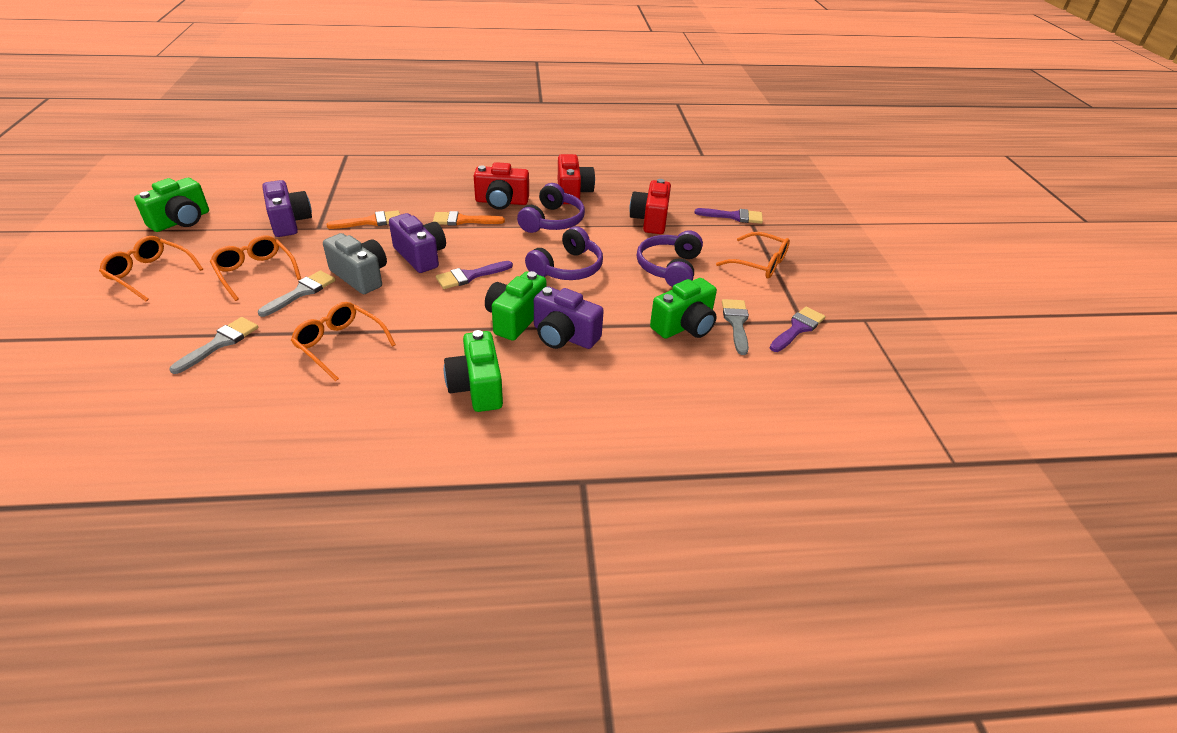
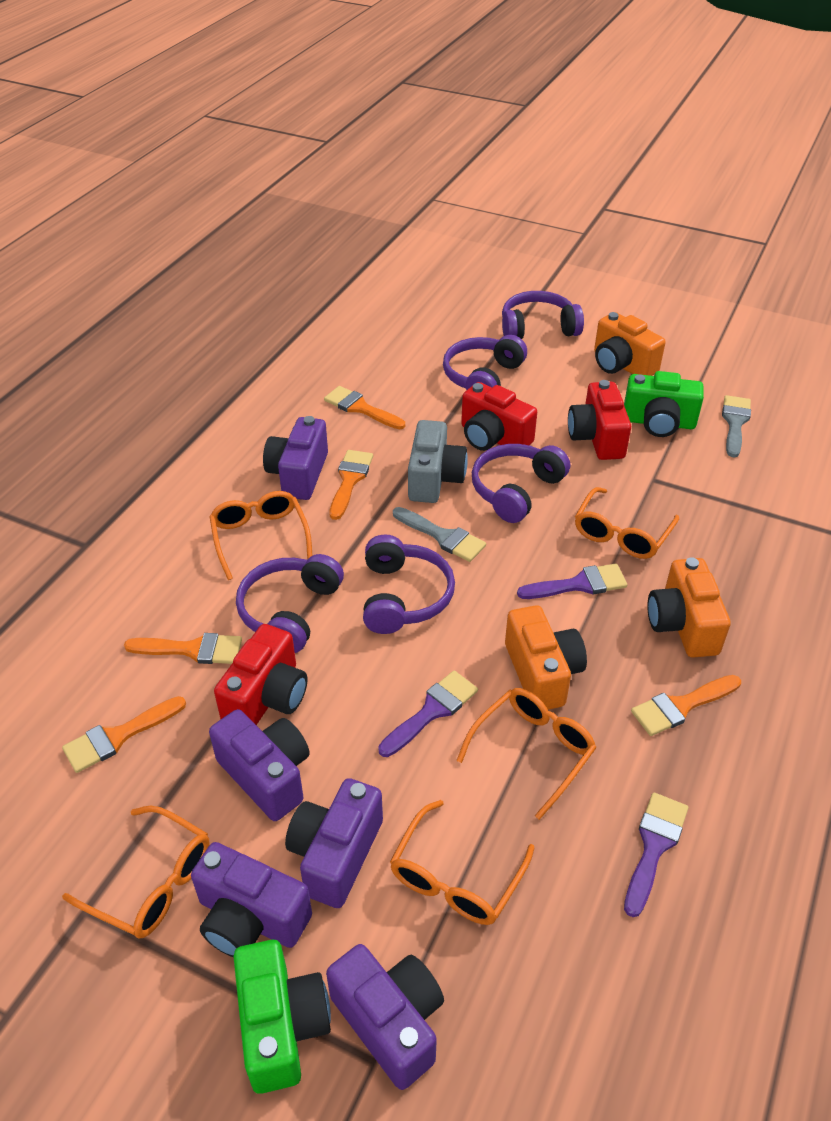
green camera: [134,178,209,232] [444,330,503,412] [485,271,546,341] [650,278,717,339] = 4 -> [234,940,331,1094] [624,371,704,437] = 2
grey brush: [170,317,259,374] [258,270,336,317] [722,299,749,355] = 3 -> [393,507,486,562] [722,395,751,457] = 2
orange brush: [326,210,400,229] [433,211,505,226] = 2 -> [62,696,186,773] [124,633,242,664] [324,386,405,429] [329,450,373,520] [631,675,741,736] = 5
orange camera: none = 0 -> [505,605,587,710] [594,312,666,376] [647,557,731,658] = 3
orange glasses: [99,236,203,302] [210,235,301,301] [291,302,396,381] [716,232,790,279] = 4 -> [62,806,210,939] [209,491,312,580] [390,800,535,925] [457,688,597,820] [575,487,679,559] = 5
purple camera: [262,180,312,237] [389,213,446,273] [534,286,604,349] = 3 -> [191,842,312,957] [209,709,310,821] [263,416,328,500] [285,778,383,908] [326,944,444,1090] = 5
purple headphones: [517,183,585,233] [525,226,603,280] [637,230,703,287] = 3 -> [236,554,344,653] [363,535,455,634] [443,335,527,390] [472,444,570,523] [502,291,584,339] = 5

